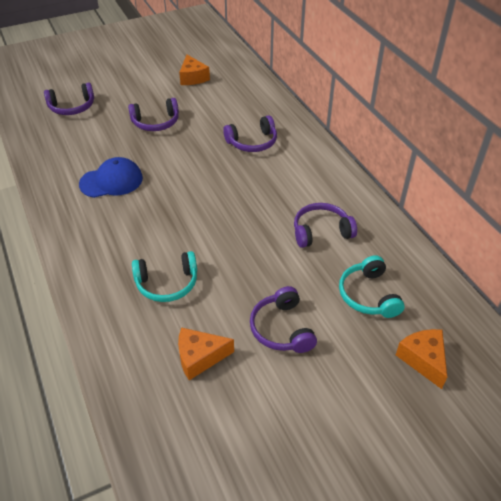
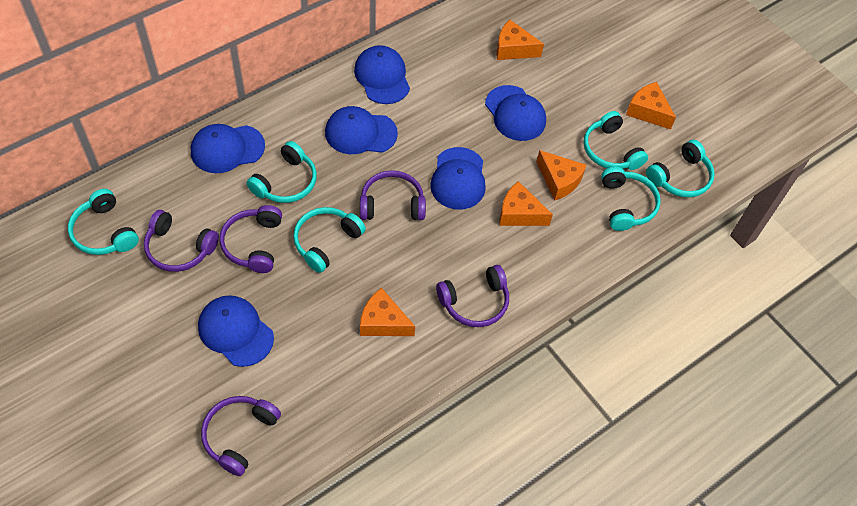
blue cap: [79,157,143,198] = 1 -> [191,124,265,173] [198,295,274,367] [325,106,398,154] [354,45,410,104] [430,147,486,209] [485,85,546,141] = 6
orange cheese: [178,327,234,380] [179,55,210,85] [396,329,447,389] = 3 -> [360,288,415,336] [496,20,544,60] [500,181,553,226] [536,150,586,201] [626,82,676,130] = 5
turquoise headphones: [132,251,197,302] [339,255,405,318] = 2 -> [68,189,139,255] [246,141,317,203] [293,207,366,273] [583,111,648,170] [601,167,661,231] [646,140,715,197] = 6

